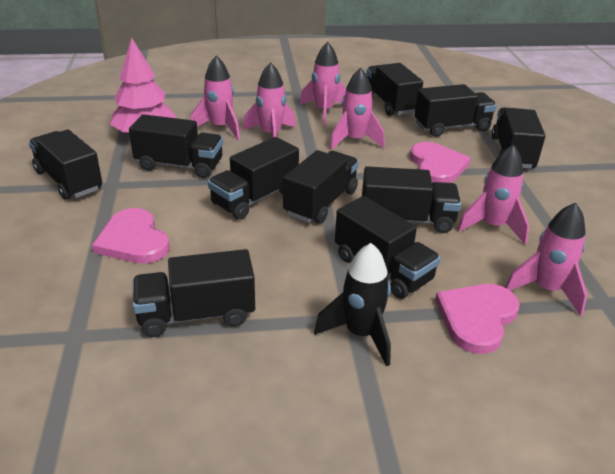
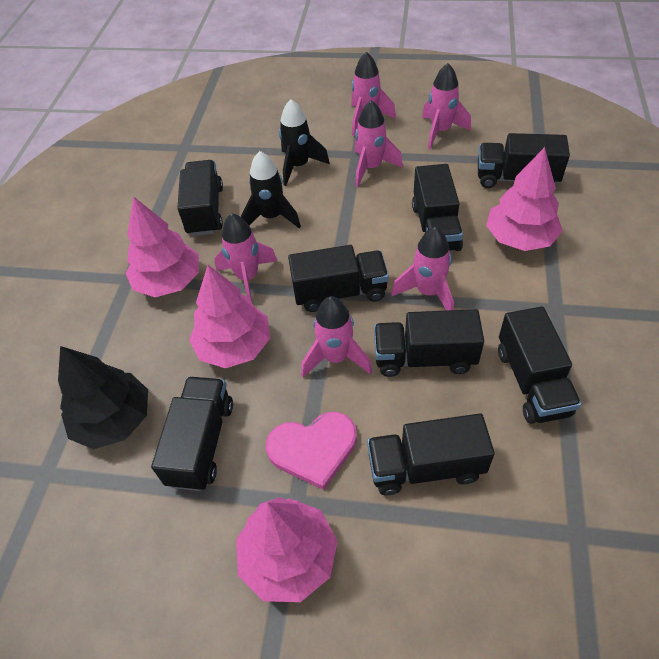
black rocket: [314,243,391,366] = 1 -> [241,151,301,228] [279,99,330,186] = 2
black tree: none = 0 -> [58,346,148,449] = 1
black truck: [29,129,102,200] [129,114,223,178] [133,249,255,337] [208,137,299,220] [283,150,359,224] [335,196,441,299] [362,166,461,233] [366,63,423,116] [415,84,497,137] [492,107,546,169] = 10 -> [151,377,233,491] [177,160,223,236] [288,245,389,312] [367,413,495,495] [374,309,484,377] [412,164,463,251] [478,133,570,188] [498,307,581,424] = 8
pink heart: [92,208,170,264] [410,142,471,183] [435,284,520,354] = 3 -> [266,412,357,490] = 1
pink tree: [110,38,177,132] = 1 -> [126,197,199,297] [189,265,270,368] [236,497,338,602] [486,147,563,251] = 4

